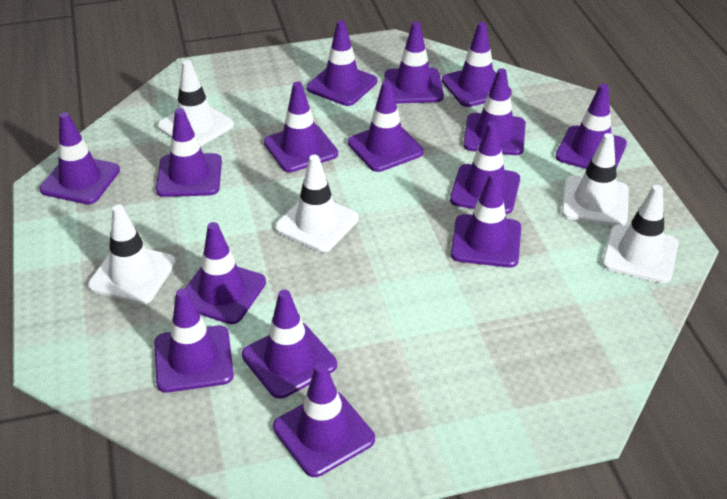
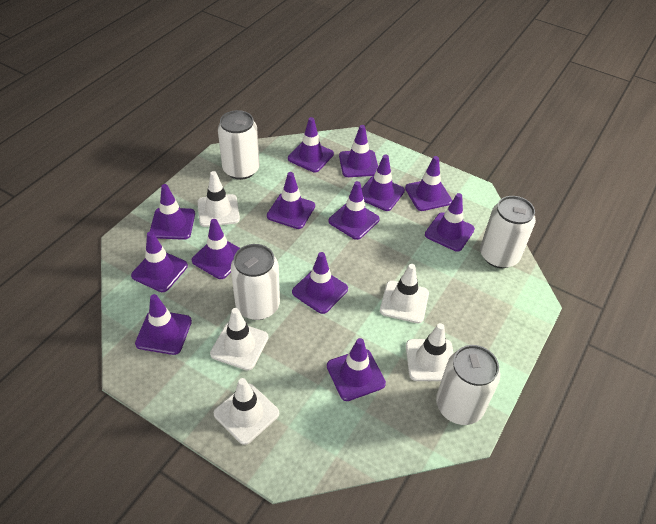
purple traffic cone: [40,112,120,204] [155,289,234,393] [156,108,222,197] [185,222,266,324] [242,290,337,399] [264,82,338,172] [273,363,375,477] [307,20,377,106] [348,81,424,172] [384,22,444,104] [442,22,512,107] [450,122,520,214] [451,172,521,268] [463,68,526,155] [555,84,627,169] = 15 -> [131,231,188,292] [135,294,192,355] [150,184,195,240] [192,219,240,279] [267,172,315,229] [288,117,334,172] [292,252,348,314] [327,338,386,401] [329,181,380,240] [339,125,378,177] [362,154,405,211] [405,156,452,211] [425,193,475,252] = 13
white can: none = 0 -> [218,110,259,180] [231,244,280,320] [436,345,500,425] [480,196,536,268] = 4

